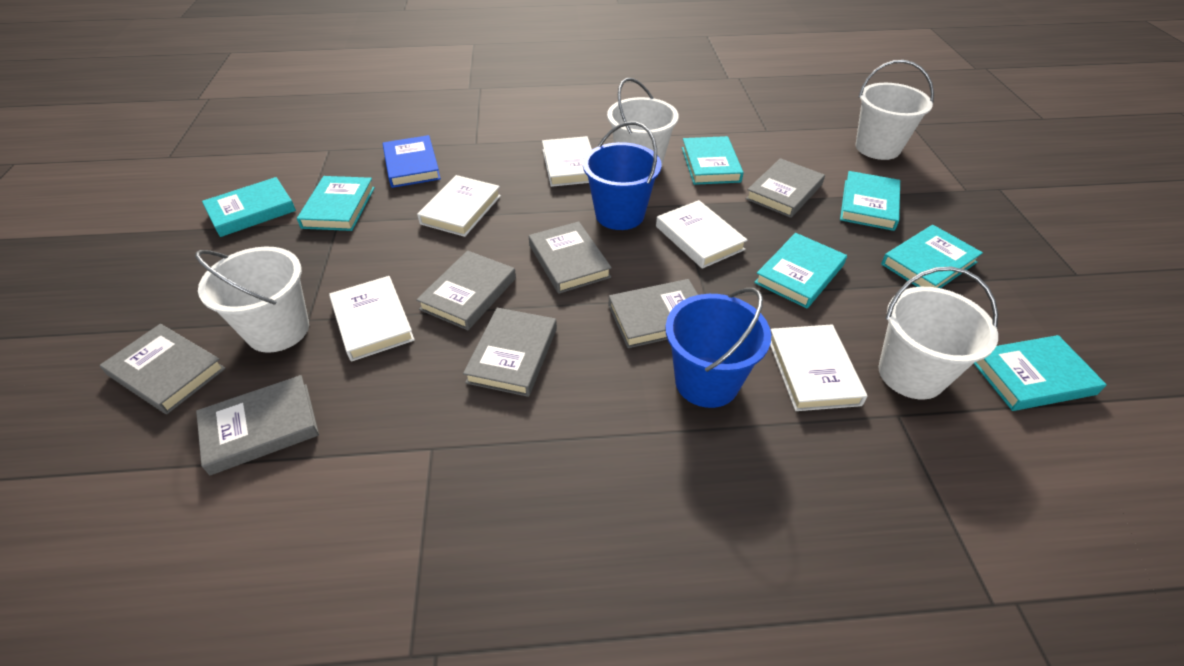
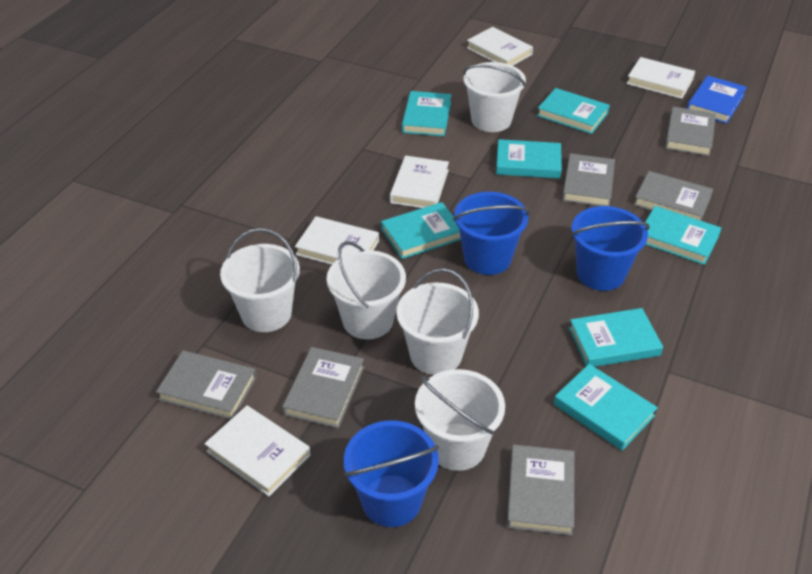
blue bucket: [583,121,662,230] [665,288,771,408] = 2 -> [344,420,439,527] [453,192,530,275] [571,206,650,291] = 3
grey book: [100,324,226,414] [196,375,319,475] [416,251,516,330] [463,308,557,397] [529,221,612,294] [608,279,698,348] [745,158,825,218] = 7 -> [156,350,257,420] [282,347,364,428] [507,445,574,536] [562,153,615,206] [634,171,713,221] [665,107,716,156] = 6
white bucket: [195,247,309,353] [607,78,679,168] [856,60,934,160] [879,267,998,400] = 4 -> [220,228,300,332] [327,241,406,339] [396,268,479,375] [415,369,505,471] [463,62,526,132] = 5

